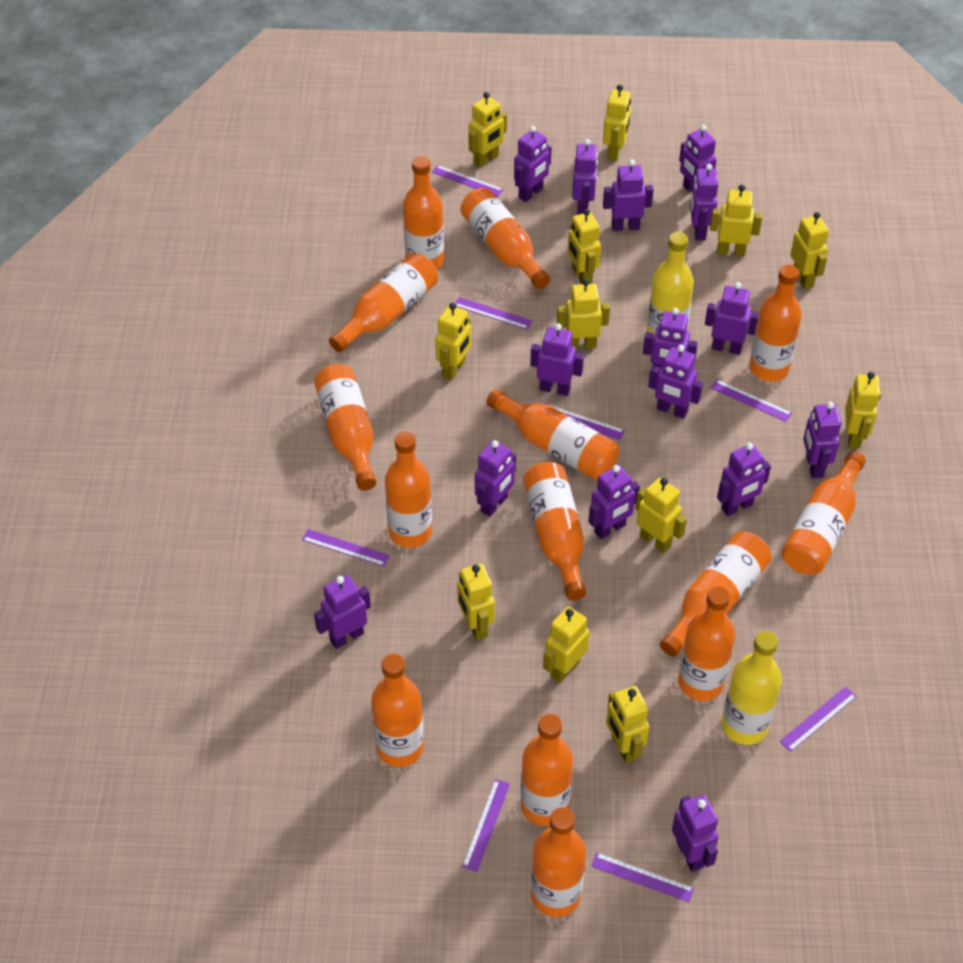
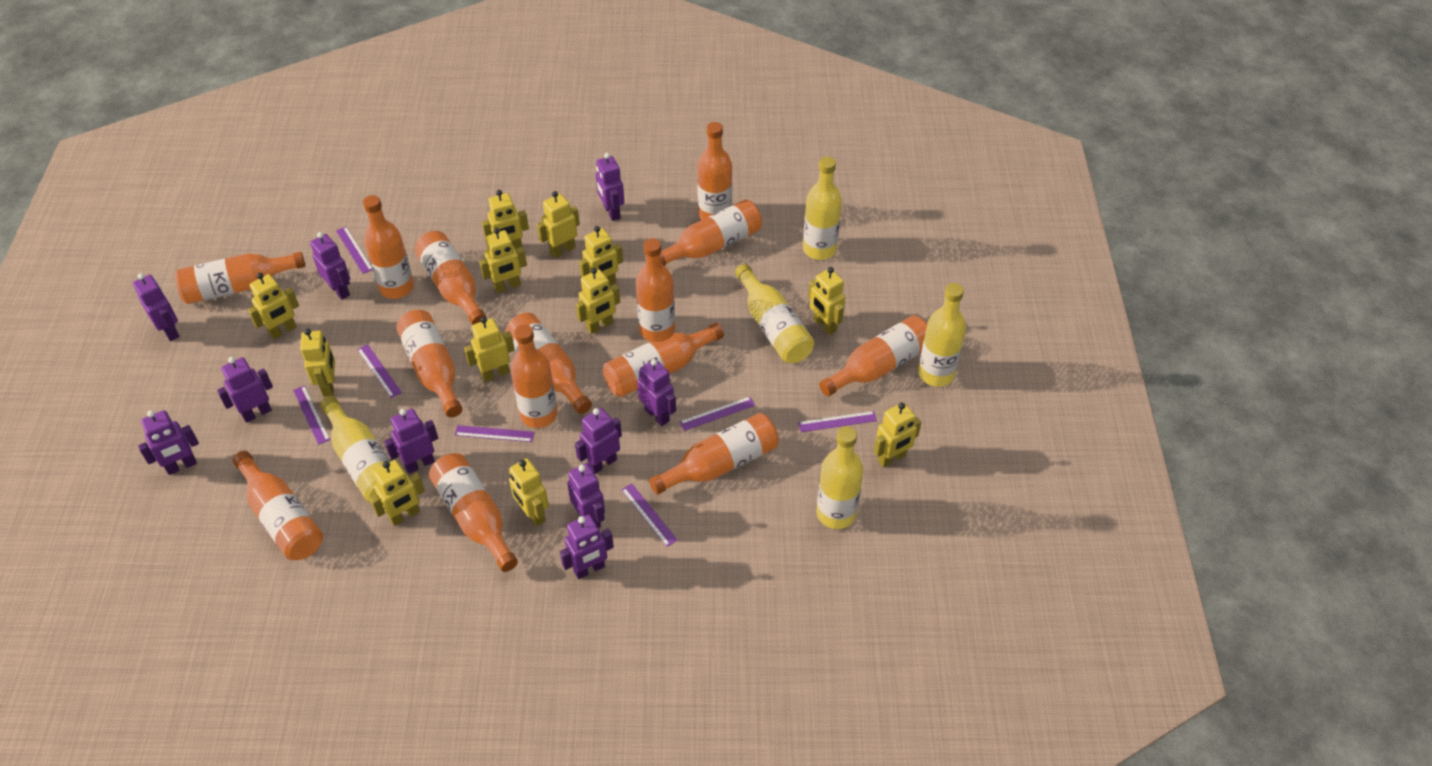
purple robot: [314,575,371,649] [475,440,516,517] [514,126,552,202] [530,323,584,396] [572,139,598,215] [588,465,640,539] [603,160,653,231] [643,308,698,370] [648,345,703,419] [672,795,719,872] [679,125,717,192] [690,164,718,241] [705,282,759,355] [717,443,771,516] [803,402,841,479] = 15 -> [133,273,180,341] [138,410,199,475] [217,357,273,423] [310,232,350,300] [384,409,438,474] [560,515,614,579] [567,463,605,528] [575,408,622,474] [596,153,624,221] [637,359,676,426] = 10
purple ruler: [302,529,390,566] [432,165,504,197] [455,297,532,330] [462,779,510,872] [546,404,625,440] [591,852,694,902] [711,379,792,422] [780,686,857,752] = 8 -> [293,385,330,445] [336,227,372,274] [357,344,402,398] [455,425,534,442] [621,483,678,547] [679,397,755,431] [798,411,877,432] = 7
yellow bottle: [647,232,694,339] [722,631,782,745] = 2 -> [320,396,391,503] [735,264,815,363] [803,157,842,260] [816,426,864,529] [918,283,966,387] = 5

